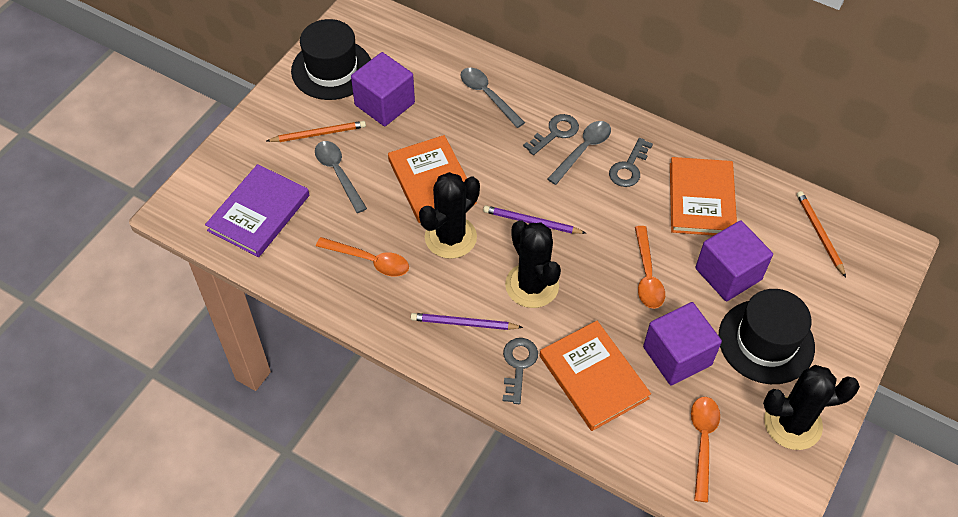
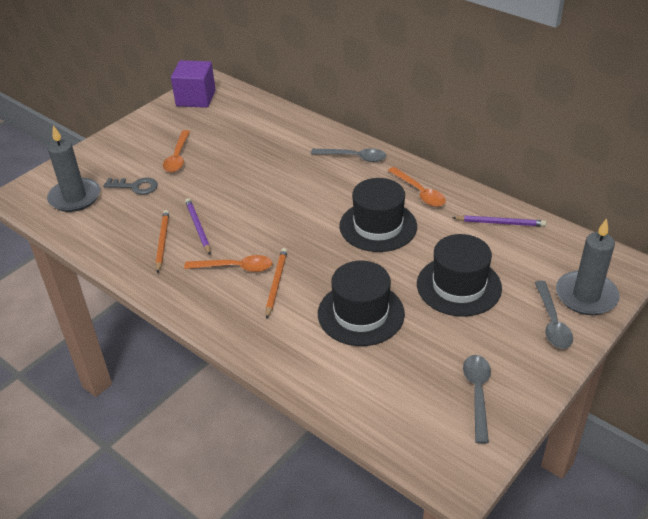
black cactus: [419,172,480,259] [505,220,561,308] [763,365,860,450] = 3 -> none = 0
black hat: [291,19,371,100] [719,289,815,384] = 2 -> [318,261,405,346] [339,178,417,252] [417,234,502,317] = 3
grey candle: none = 0 -> [47,125,100,212] [556,218,620,315] = 2
grey key: [503,338,538,404] [523,114,579,155] [609,138,653,187] = 3 -> [103,178,158,195] = 1
orange book: [388,135,477,223] [540,321,651,431] [670,157,737,235] = 3 -> none = 0
purple book: [205,164,309,257] = 1 -> none = 0
purple cube: [351,52,415,126] [643,302,722,386] [695,220,773,301] = 3 -> [171,60,216,108] = 1

